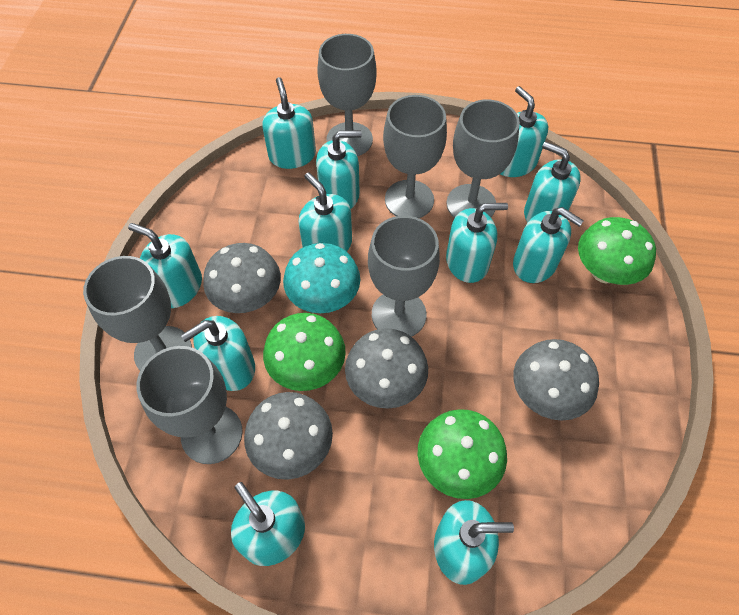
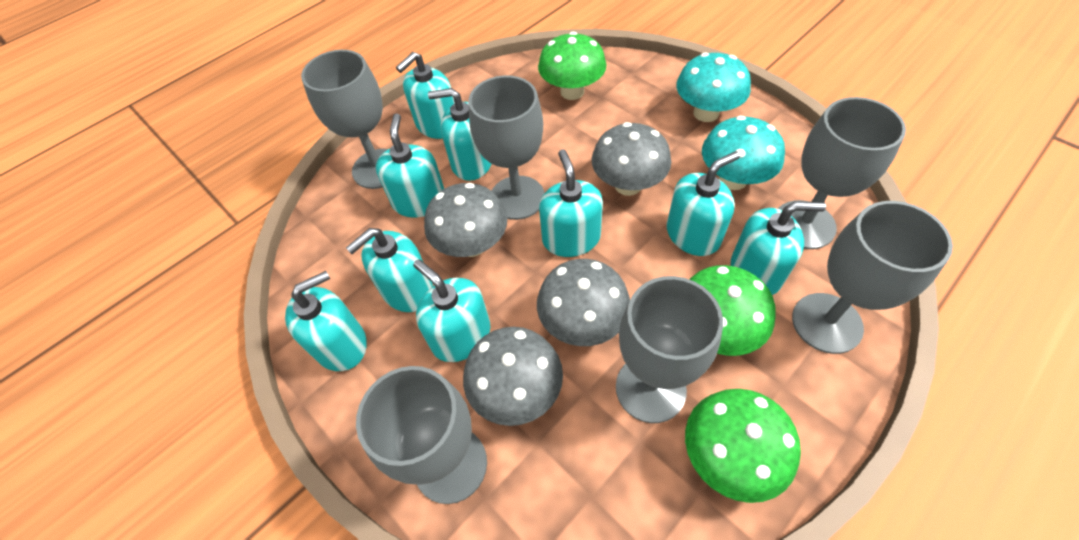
turquoise mushroom: [283,243,360,313] = 1 -> [676,53,751,122] [702,116,785,190] = 2
turquoise soap dispenser: [128,223,202,308] [181,316,255,391] [231,482,305,566] [262,77,316,169] [298,172,352,252] [316,130,362,209] [434,500,514,585] [446,203,508,283] [500,86,548,177] [513,207,584,283] [524,141,581,222] = 11 -> [285,271,367,371] [346,228,433,312] [376,114,444,218] [396,52,455,139] [413,259,490,362] [428,88,491,181] [539,150,603,257] [666,151,740,256] [731,201,826,295] = 9

